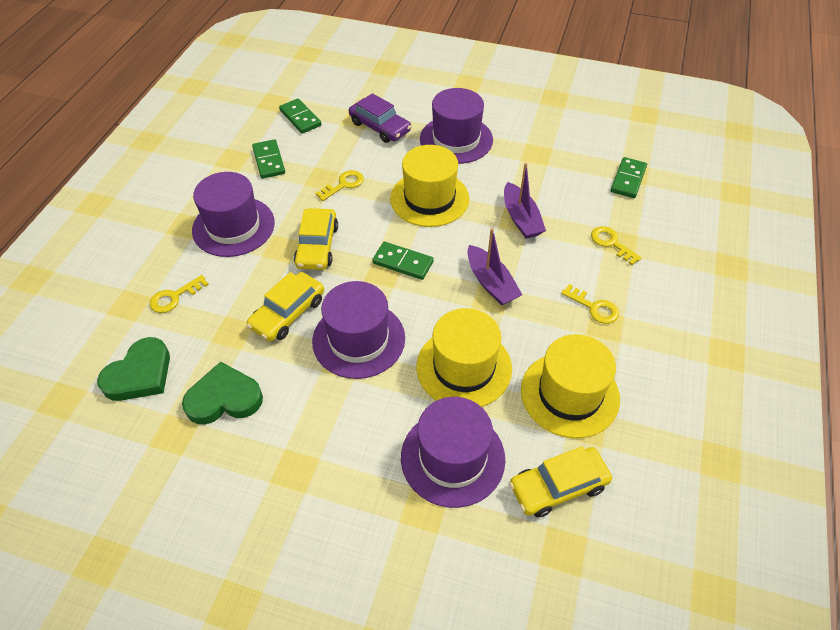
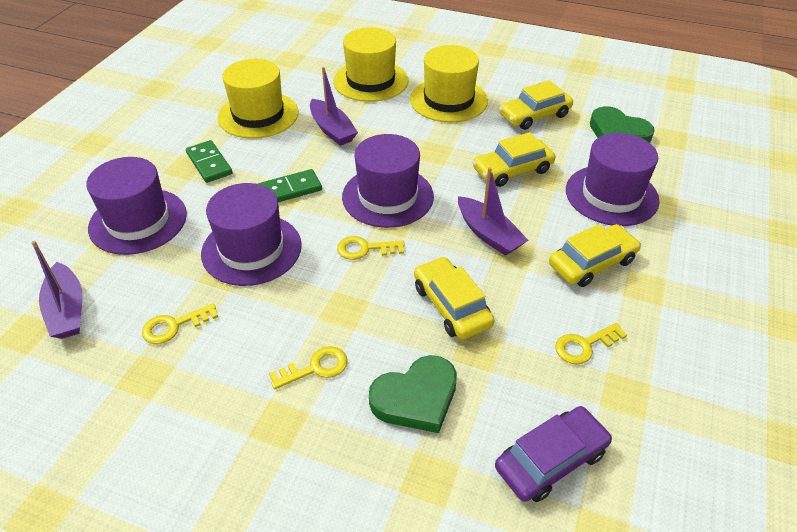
green domino: [252,139,285,179] [279,98,321,134] [372,242,434,280] [611,157,647,198] = 4 -> [186,140,233,183] [258,169,322,202] = 2
purple boat: [467,228,522,305] [504,163,546,239] = 2 -> [31,241,83,339] [310,67,358,146] [458,167,528,256] = 3
yellow car: [246,272,324,341] [294,208,338,270] [509,446,612,517] = 3 -> [414,257,495,340] [472,132,555,187] [499,80,573,130] [549,224,641,287] = 4

